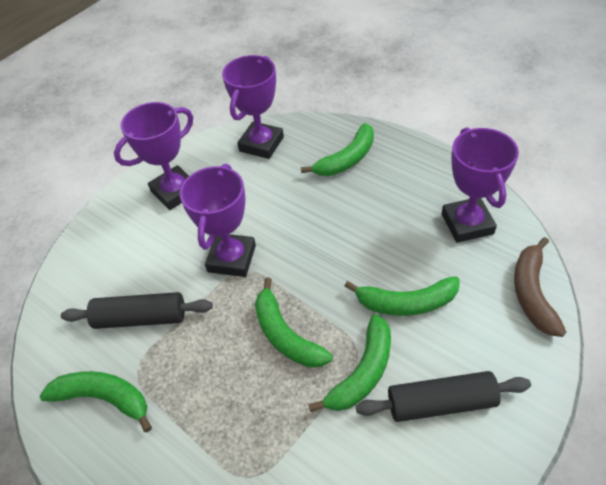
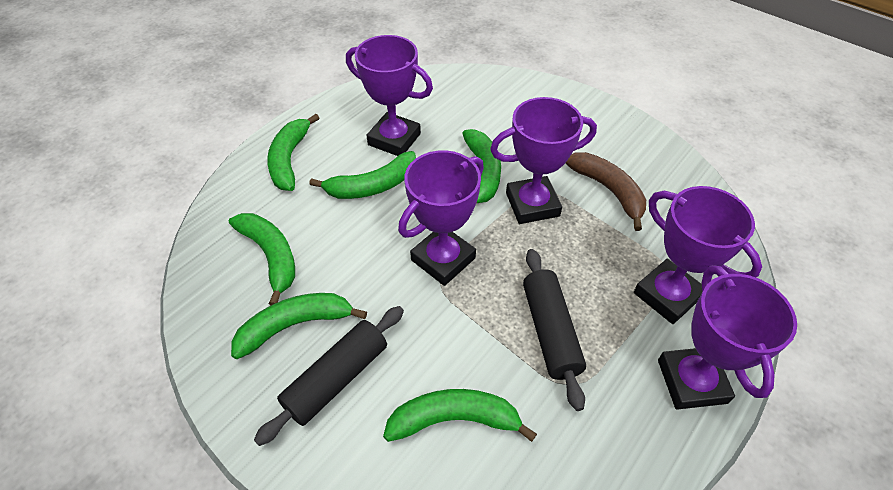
green banana: [40,371,152,432] [255,278,333,367] [301,123,374,176] [308,314,391,412] [344,276,460,316] = 5 -> [229,213,295,305] [231,293,367,359] [267,114,319,191] [309,151,416,199] [383,389,537,442] [462,129,501,203] = 6
purple trophy: [114,102,193,210] [180,164,256,277] [222,55,284,159] [442,127,519,243] = 4 -> [346,35,433,156] [398,150,484,286] [490,97,597,224] [634,186,762,324] [658,265,797,410] = 5

